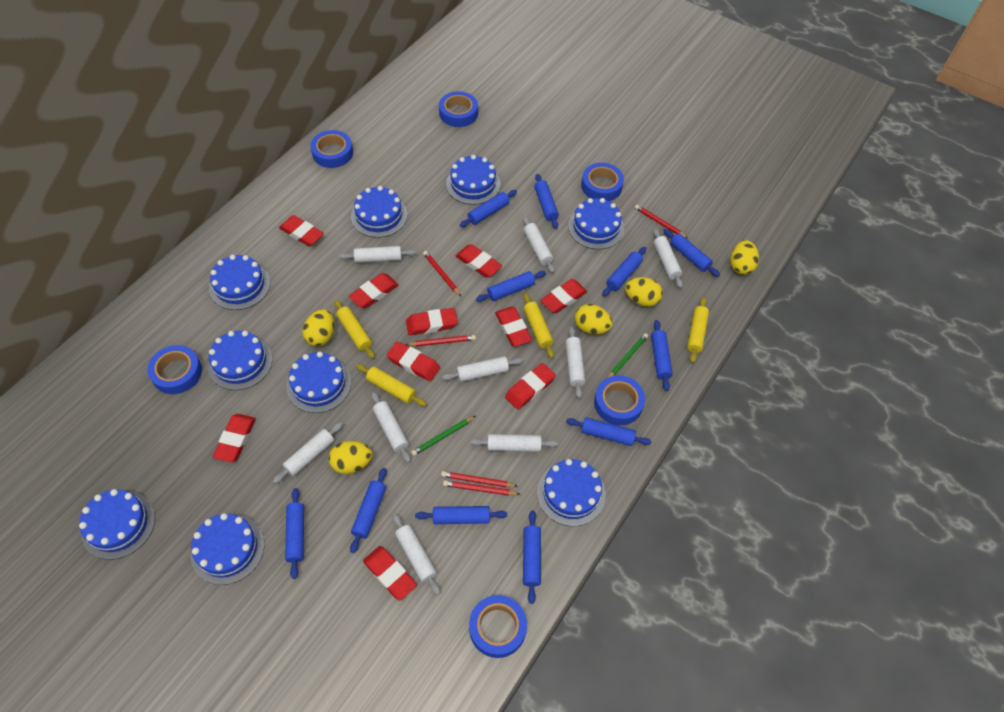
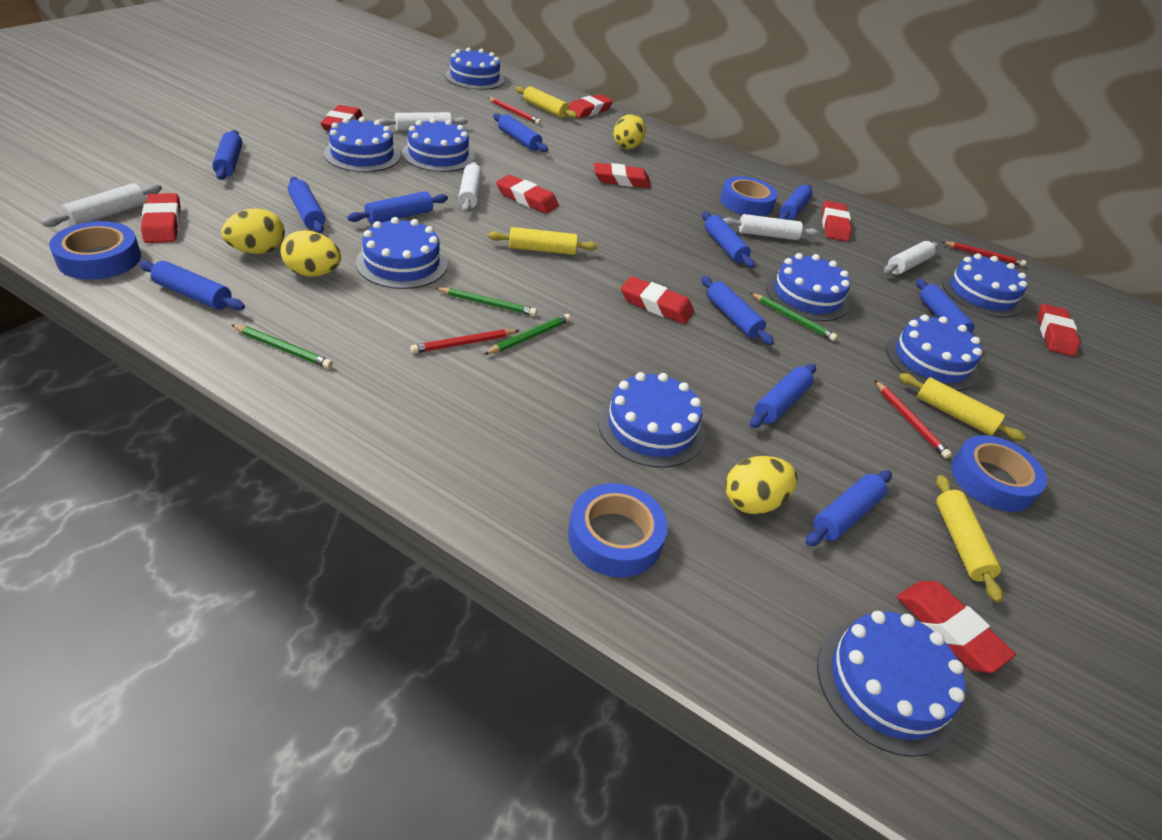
blue tape: [147,345,202,394] [310,130,353,168] [439,91,478,127] [469,595,527,658] [581,163,624,201] [594,375,645,425] = 6 -> [49,221,141,280] [568,483,668,578] [720,176,778,216] [951,435,1047,512] = 4
green pencil: [411,416,475,456] [607,333,648,378] = 2 -> [231,324,333,369] [435,287,537,316] [484,314,571,355] [750,293,837,341] = 4
red eraser: [213,414,256,462] [279,215,324,246] [349,273,399,308] [363,546,417,601] [387,341,440,382] [406,308,458,335] [456,244,502,278] [495,307,532,347] [505,363,556,410] [540,279,587,313] = 10 -> [141,193,181,243] [320,105,362,131] [496,175,559,214] [569,94,613,119] [594,163,651,188] [621,276,694,324] [822,201,852,242] [897,581,1016,673] [1038,304,1080,357] = 9
red pencil: [406,335,476,346] [423,251,461,296] [441,471,518,487] [443,480,520,496] [635,205,688,238] = 5 -> [410,329,520,354] [488,97,541,125] [875,380,952,459] [942,242,1026,266] = 4
white rolling pin: [273,422,343,484] [339,246,416,263] [371,392,411,463] [393,514,440,595] [442,356,523,382] [471,434,558,452] [523,216,555,273] [565,327,585,398] [653,228,683,288] = 9 -> [42,183,162,227] [379,112,468,131] [458,162,482,212] [723,214,819,240] [884,241,938,275] = 5
yellow egg: [302,309,334,347] [328,441,372,474] [575,304,613,334] [625,277,663,307] [730,240,759,275] = 5 -> [221,208,285,254] [280,230,341,277] [613,114,646,149] [725,456,798,514] = 4

